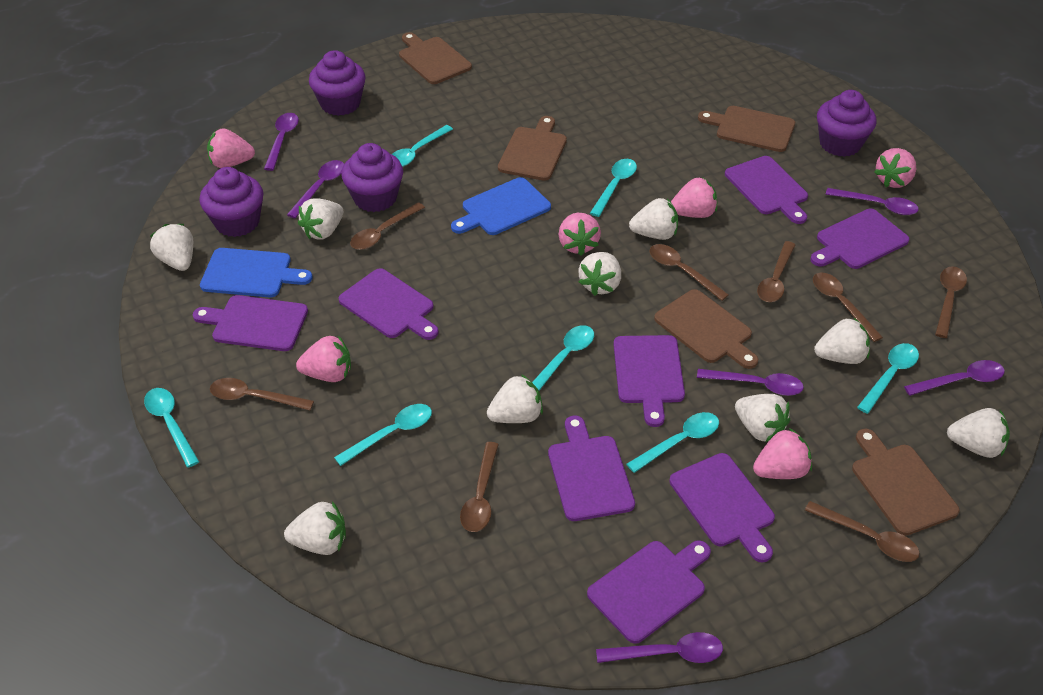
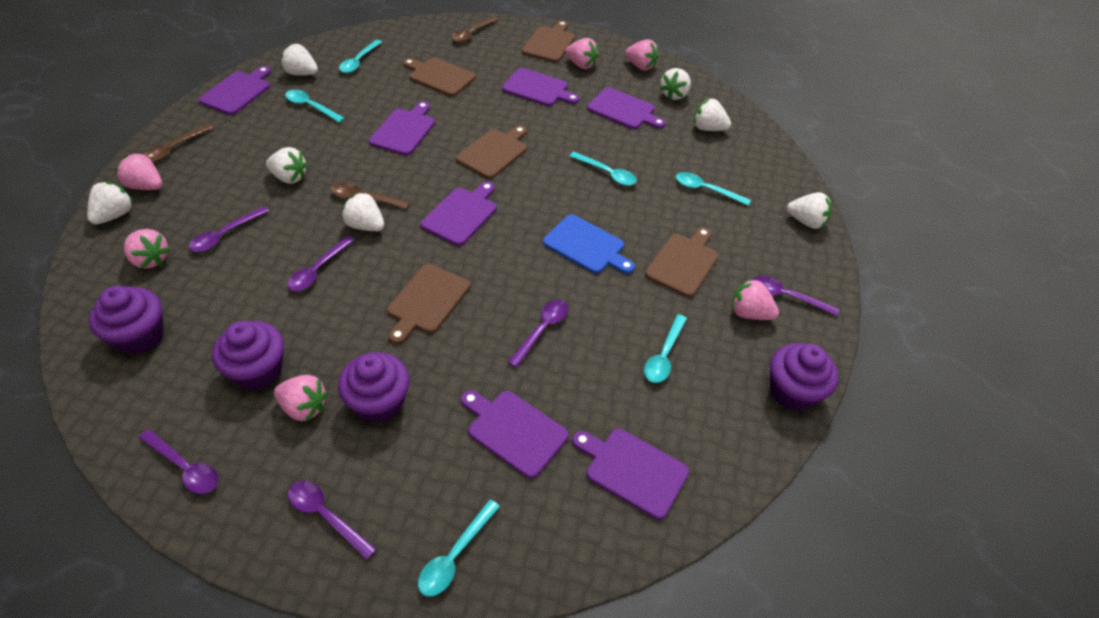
blue cutting board: [200,248,313,297] [451,177,551,235] = 2 -> [543,214,635,274] = 1
brown spoon: [210,378,314,411] [350,202,425,250] [460,442,499,532] [649,244,729,301] [757,241,795,302] [805,501,920,562] [813,272,883,342] [935,267,967,338] = 8 -> [143,124,214,162] [330,182,410,209] [452,16,499,42] = 3
purple cutting board: [193,295,308,351] [339,268,439,340] [548,416,635,521] [587,540,711,644] [613,335,685,427] [669,453,775,562] [725,156,808,224] [810,209,909,269] = 8 -> [198,66,271,115] [369,101,435,155] [421,182,497,246] [461,390,569,479] [502,68,580,106] [572,428,689,520] [587,87,666,129] = 7
turquoise spoon: [144,388,200,468] [334,404,432,466] [392,125,453,167] [532,325,594,391] [590,159,637,217] [626,412,719,473] [857,343,919,414] = 7 -> [285,90,345,123] [339,40,382,73] [418,499,500,597] [569,152,637,186] [644,314,687,383] [676,172,751,206] = 6
white strawberry: [150,224,193,271] [284,501,346,555] [298,198,343,239] [487,374,543,423] [578,252,621,296] [629,198,678,240] [735,394,790,442] [814,318,870,364] [947,408,1010,458] = 9 -> [87,182,134,224] [266,147,308,184] [281,44,318,76] [342,192,384,231] [660,68,691,100] [694,98,731,131] [787,192,832,229] = 7

